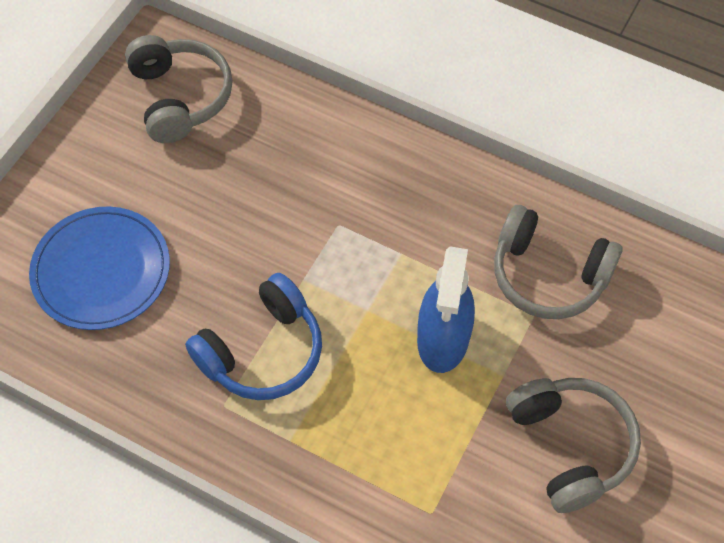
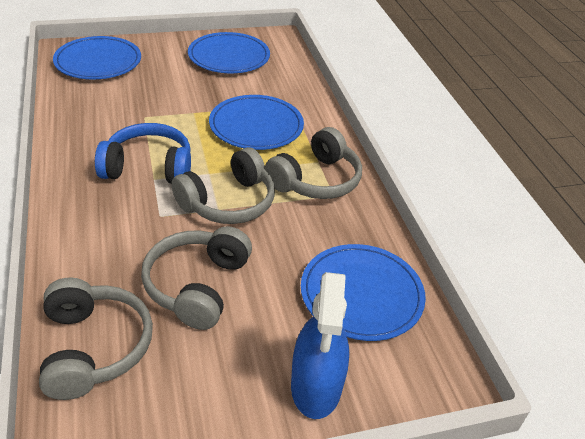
blue plate: [29,207,170,330] = 1 -> [53,36,141,79] [188,32,270,73] [209,95,304,150] [301,244,426,341] = 4
grey headphones: [125,35,233,143] [494,205,622,319] [506,378,641,513] = 3 -> [39,278,153,400] [141,226,252,330] [171,147,275,224] [265,127,362,199] = 4

